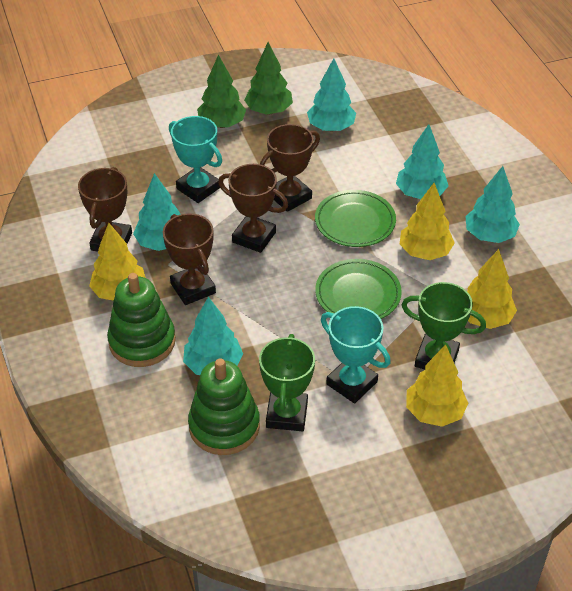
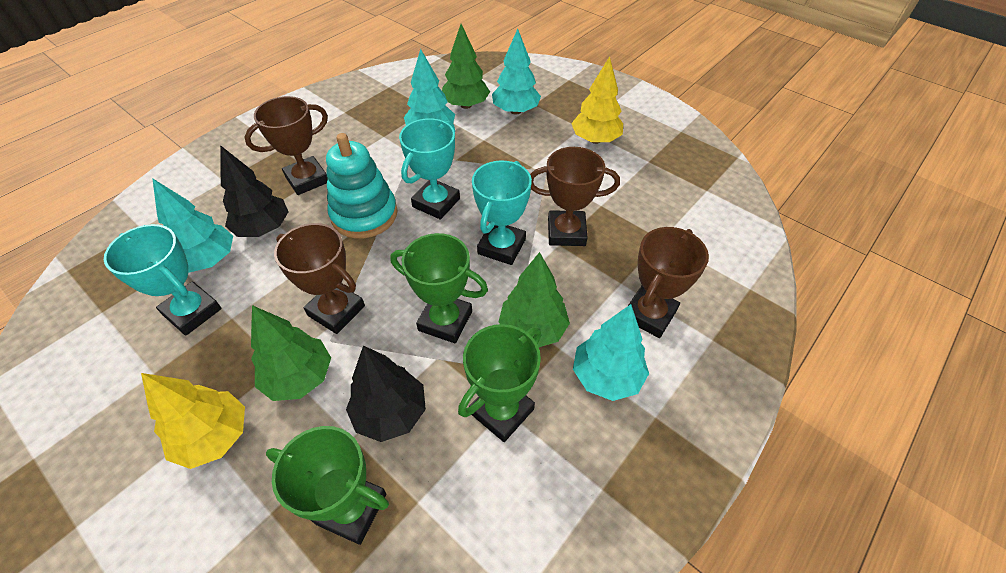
black tree: none = 0 -> [220,145,289,237] [346,346,426,442] = 2
green plate: [315,190,396,247] [315,259,402,319] = 2 -> none = 0
green stacking toy: [107,273,176,367] [188,358,260,455] = 2 -> none = 0
green tree: [197,55,246,128] [244,42,293,115] = 2 -> [251,305,331,401] [442,24,490,109] [499,252,570,347] = 3
green trophy: [259,334,315,431] [402,282,486,369] = 2 -> [266,426,389,545] [390,233,488,343] [458,324,541,442] = 3
turquoise stacking toy: none = 0 -> [326,133,397,239] = 1
turquoise tree: [133,173,181,251] [183,297,243,375] [307,58,356,131] [396,124,449,199] [465,166,520,243] = 5 -> [152,178,233,273] [404,49,455,125] [492,29,541,115] [573,304,649,401] = 4
turquoise trophy: [169,116,222,203] [321,306,391,403] = 2 -> [104,224,222,336] [399,118,460,220] [472,160,532,265] = 3
yellow tree: [89,223,146,301] [400,183,455,260] [406,344,468,427] [467,249,517,329] = 4 -> [141,373,245,469] [571,56,623,144] = 2

